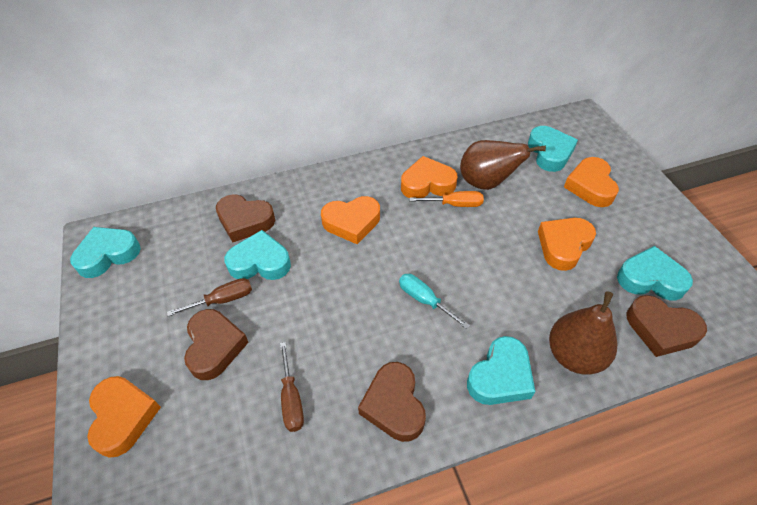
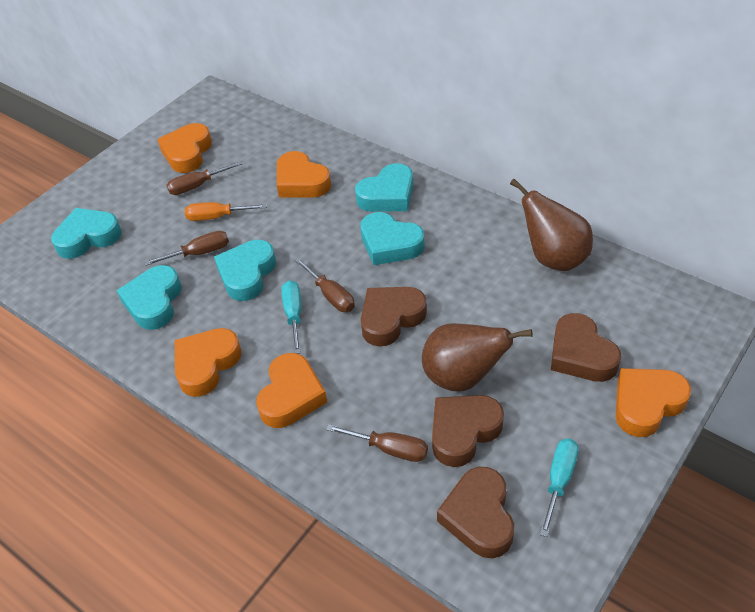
brown screwdriver: [167,278,252,317] [280,342,304,432] = 2 -> [144,231,229,266] [167,161,242,195] [295,258,355,312] [326,424,428,462] = 4
turquoise screwdriver: [399,274,470,329] = 1 -> [281,280,301,354] [540,439,578,537] = 2

